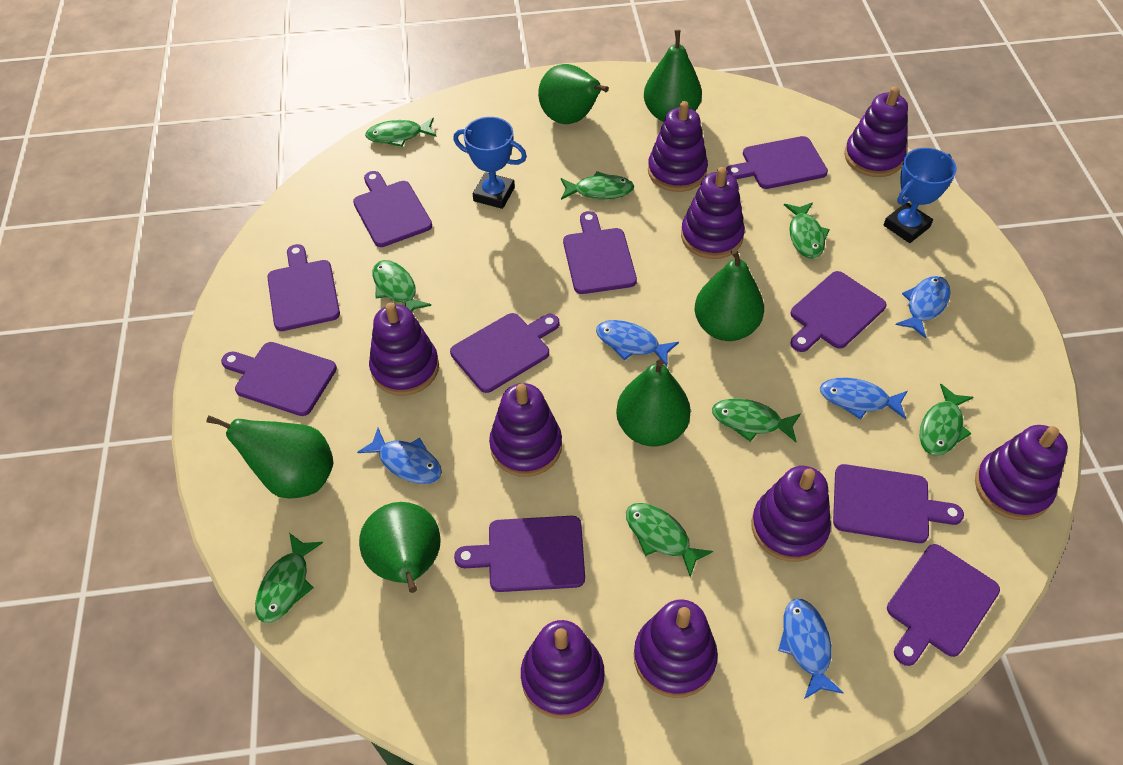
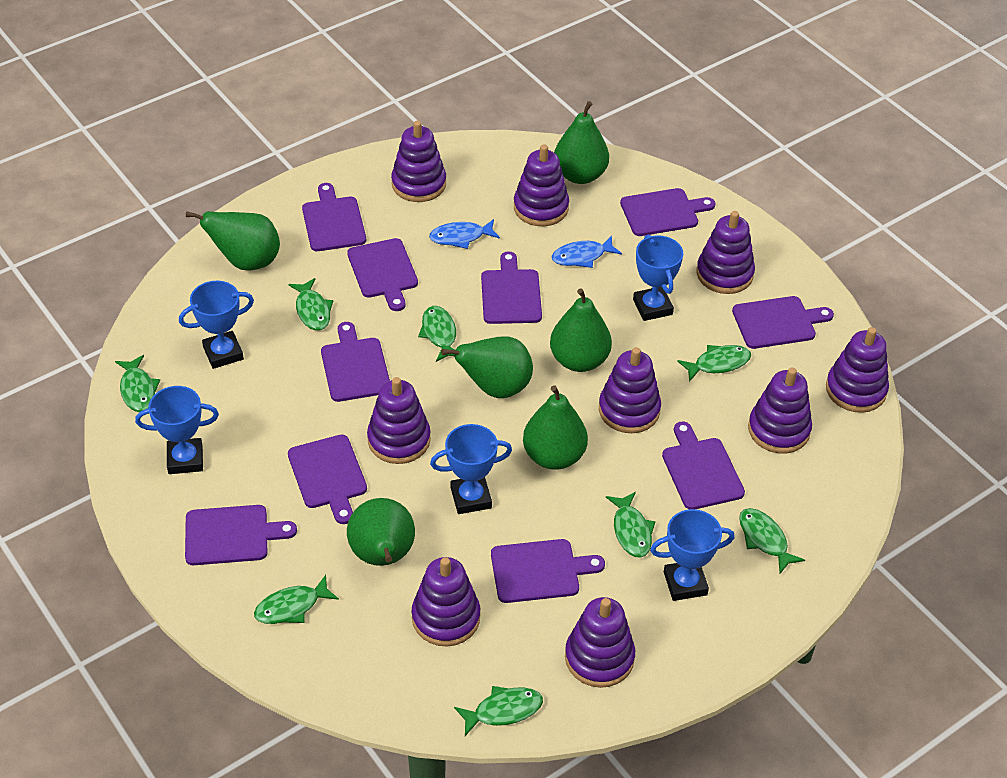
blue fish: [357,428,442,484] [596,320,679,366] [778,598,844,699] [820,377,907,420] [895,276,951,339] = 5 -> [429,219,500,249] [552,235,622,268] = 2
blue trophy: [453,117,527,209] [884,148,957,243] = 2 -> [135,386,219,474] [179,281,254,369] [430,424,512,514] [633,234,683,321] [650,509,735,601] = 5

